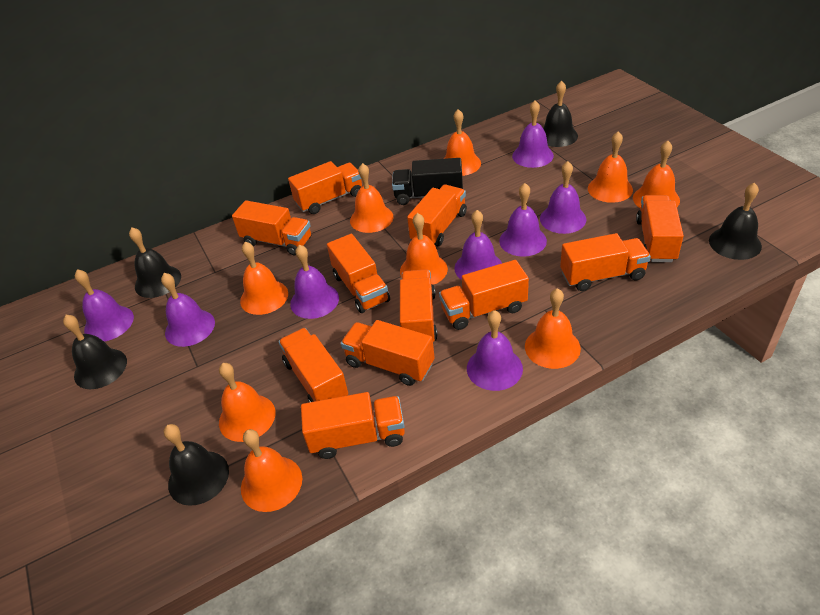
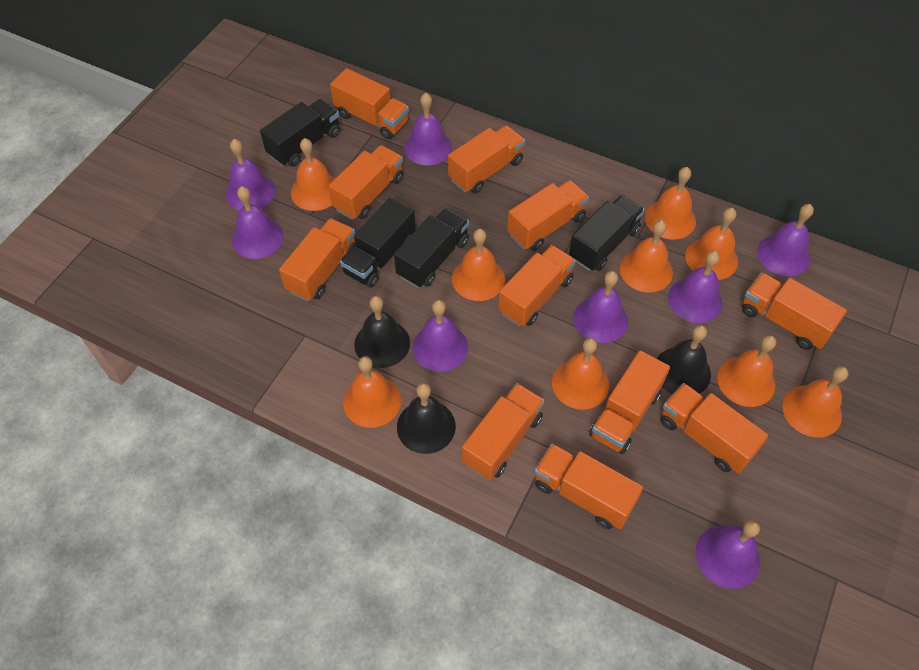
black bell: [63,315,127,389] [129,227,181,298] [164,424,229,506] [543,81,578,147] [709,182,762,260] = 5 -> [354,296,410,368] [397,383,456,454] [657,325,711,394] = 3
black truck: [392,158,463,205] = 1 -> [260,99,340,167] [340,198,416,288] [394,208,469,288] [569,195,645,271] = 4

